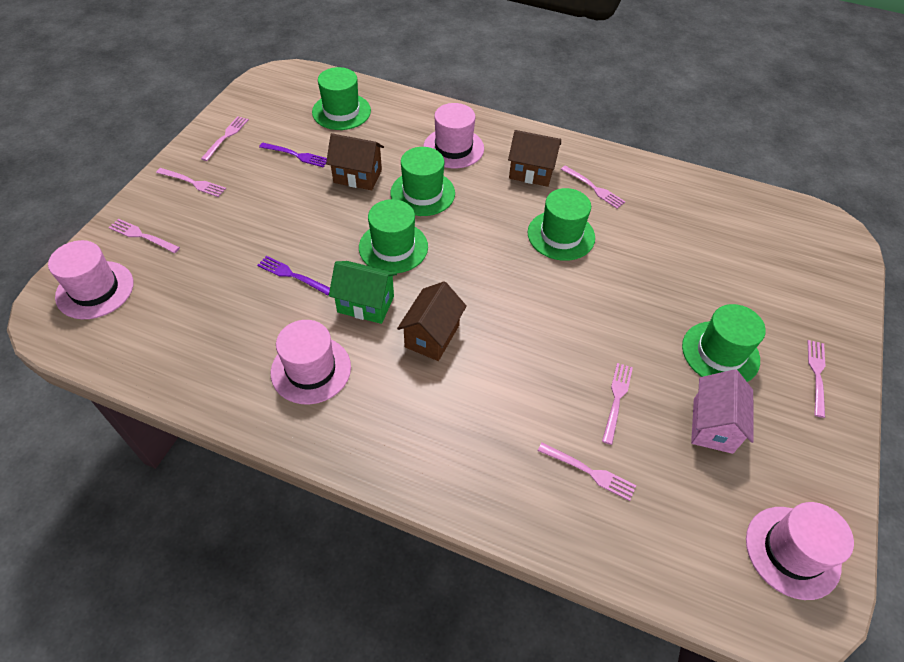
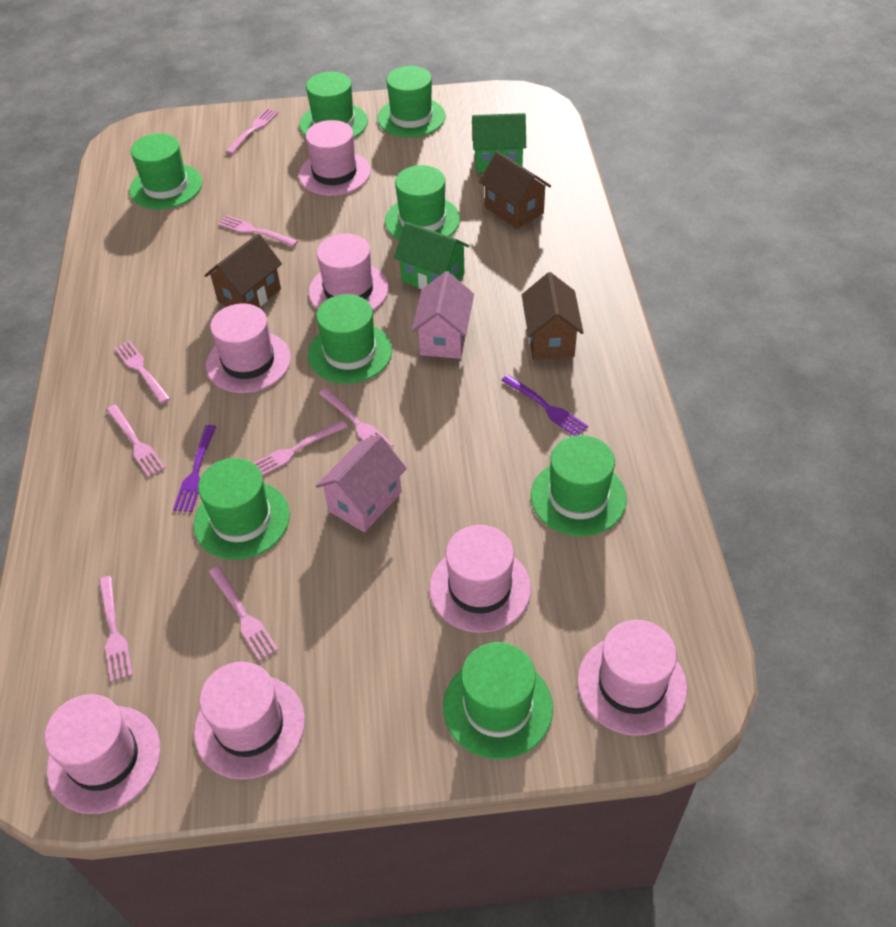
green hat: [312,67,371,130] [359,199,428,273] [391,147,455,216] [528,188,595,261] [682,304,766,382] = 5 -> [129,133,202,209] [193,458,290,560] [299,72,368,138] [308,294,392,384] [377,66,446,138] [385,165,460,240] [443,642,553,759] [531,435,627,536] = 8
green house: [329,261,397,324] = 1 -> [394,222,469,290] [472,113,526,173] = 2
pink fork: [108,219,180,253] [156,168,226,197] [201,116,249,161] [538,443,636,501] [561,166,625,209] [602,363,633,445] [808,340,825,418] = 7 -> [99,576,133,682] [107,405,165,477] [114,340,170,404] [208,566,278,661] [218,215,298,247] [225,108,279,154] [254,420,347,476] [319,388,394,448] = 8
pink hat: [48,240,133,319] [271,320,351,405] [423,103,484,168] [746,502,854,600] = 4 -> [44,694,161,814] [194,662,305,780] [206,304,291,393] [299,120,371,196] [309,233,389,311] [429,525,531,633] [577,620,687,736] = 7
pink house: [691,369,754,454] = 1 -> [316,435,407,532] [412,271,474,359] = 2

